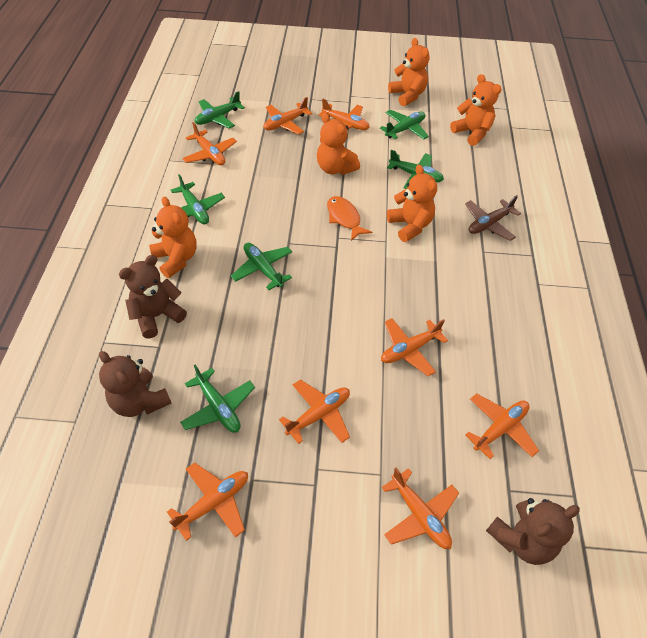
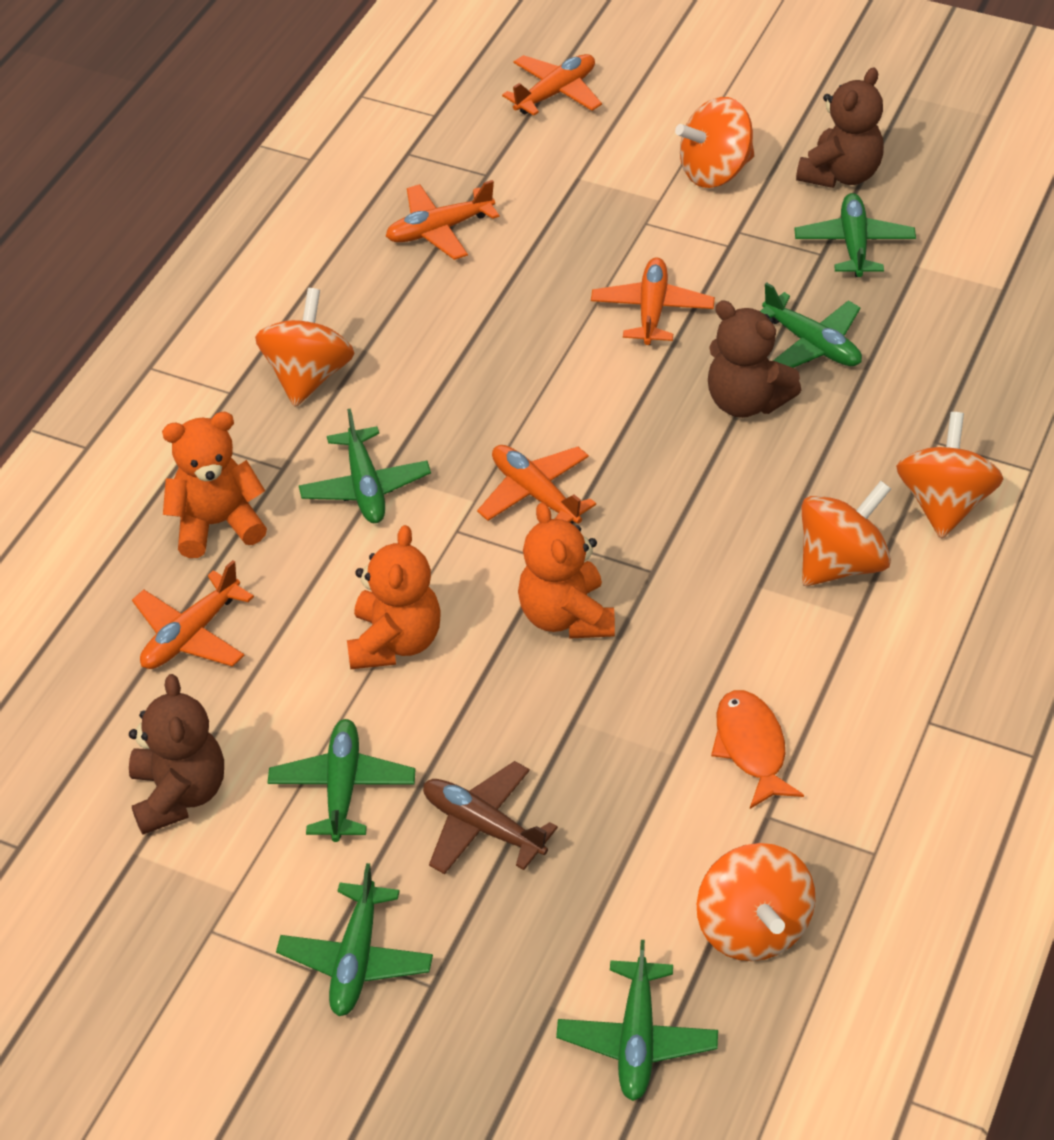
orange plane: [167,462,248,541] [182,122,237,165] [264,97,312,135] [279,379,350,444] [319,99,370,130] [381,318,448,376] [382,468,459,549] [465,393,539,459] = 8 -> [132,560,254,669] [386,180,500,260] [477,445,596,524] [502,54,602,116] [591,257,715,345] = 5
orange spinning top: none = 0 -> [255,288,355,407] [675,97,755,188] [697,843,815,961] [802,481,891,586] [896,412,1003,539] = 5
orange teddy bear: [149,197,197,278] [317,113,360,175] [387,165,437,242] [388,38,429,106] [450,74,502,146] = 5 -> [162,412,267,558] [347,525,440,669] [518,502,615,639] = 3

